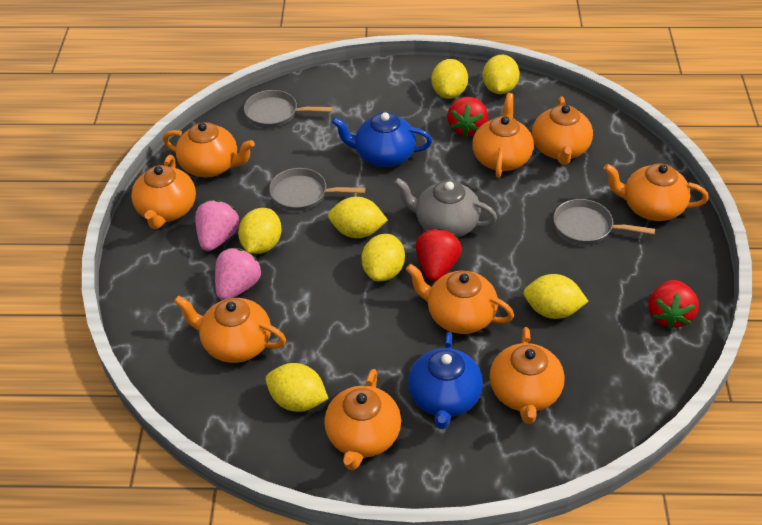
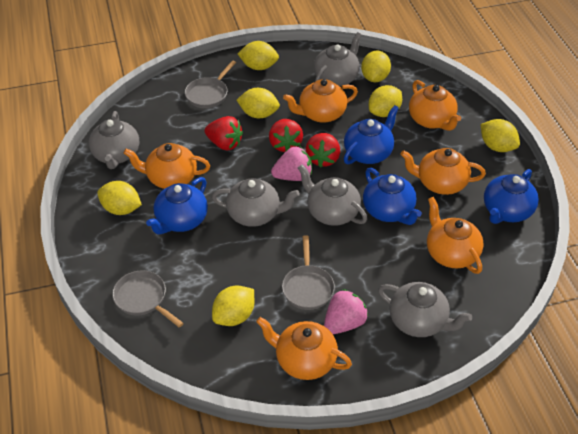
blue teapot: [332,112,432,167] [408,332,483,429] = 2 -> [146,177,208,234] [344,105,399,164] [363,168,422,225] [484,169,539,224] = 4
grey teapot: [394,178,497,238] = 1 -> [89,111,139,169] [212,178,300,227] [298,165,367,226] [314,32,362,86] [378,282,472,337] = 5
orange teapot: [131,155,196,229] [163,122,255,177] [174,295,286,363] [324,369,401,470] [406,264,514,334] [472,93,534,178] [489,327,565,424] [532,96,593,165] [604,163,708,221] = 9 -> [124,143,210,189] [256,317,352,380] [283,79,358,123] [400,148,486,195] [409,80,461,131] [427,197,484,274] = 6

